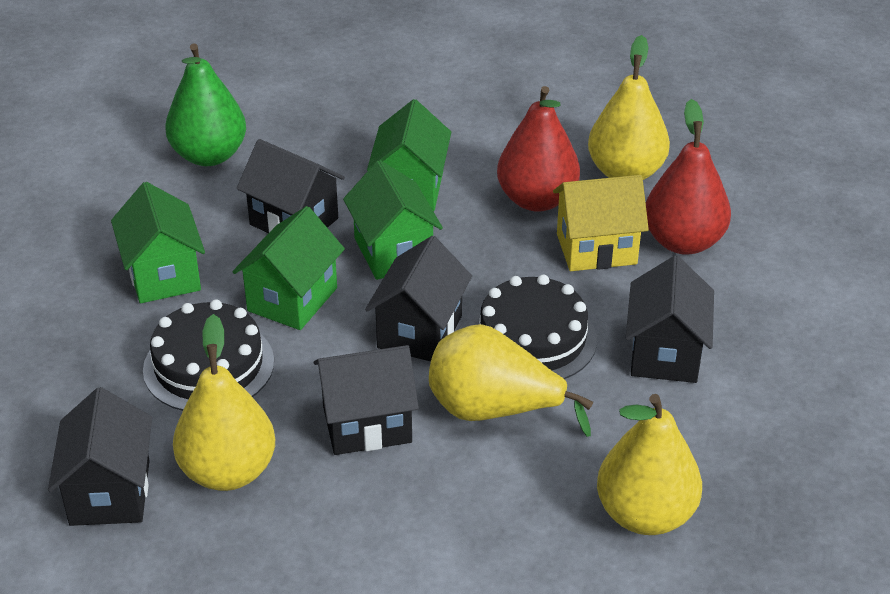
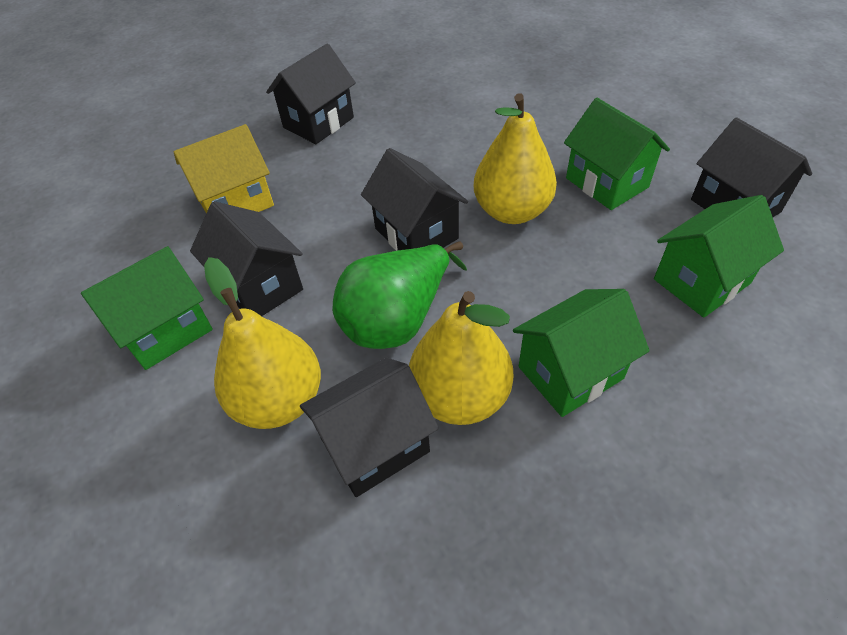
black cake: [143,299,274,411] [472,275,597,379] = 2 -> none = 0
red pear: [497,86,580,212] [646,99,731,255] = 2 -> none = 0
yellow pear: [173,314,275,491] [429,324,593,437] [588,35,670,180] [597,394,702,535] = 4 -> [204,257,321,429] [409,291,513,425] [474,93,557,224] = 3

